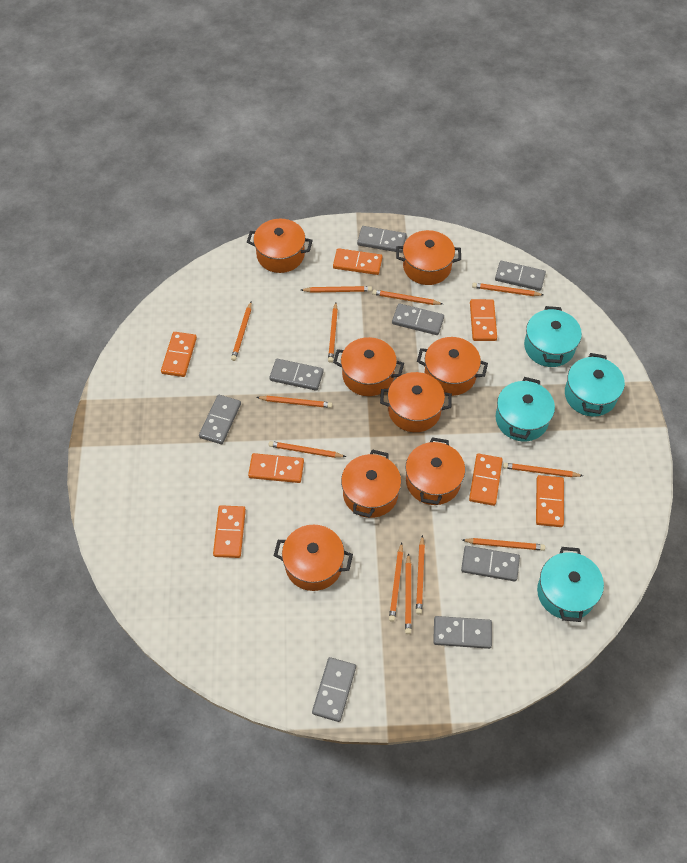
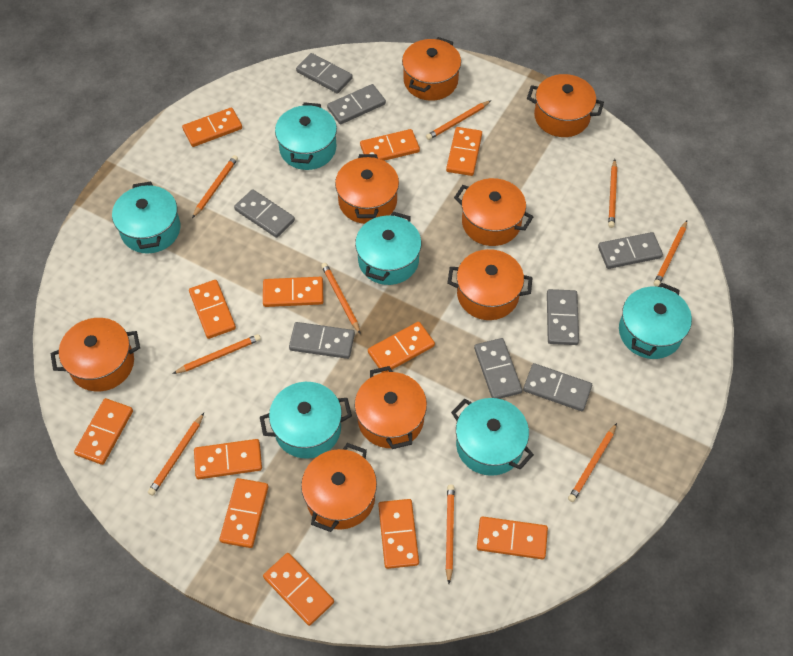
orange domino: [161,332,197,377] [213,505,246,558] [248,453,304,483] [333,248,382,275] [469,454,503,506] [470,299,497,341] [536,475,564,527] = 7 -> [74,398,133,465] [182,107,242,147] [189,280,236,339] [194,439,262,479] [220,478,268,548] [263,277,324,307] [263,553,334,626] [360,129,420,161] [368,322,435,373] [378,499,419,569] [446,127,482,176] [477,517,548,559] = 12
orange pencil: [231,302,252,361] [256,396,332,408] [268,441,346,458] [301,286,372,293] [328,302,338,363] [372,290,443,305] [389,542,403,622] [405,553,412,634] [416,535,425,614] [462,538,545,551] [472,283,543,296] [503,463,583,477] = 12 -> [148,413,204,496] [172,334,261,374] [192,155,238,218] [321,263,361,334] [426,100,491,140] [446,485,455,584] [568,423,617,502] [608,159,617,228] [654,221,687,287] = 9
turquoise pot: [496,377,555,441] [524,306,582,367] [537,547,604,622] [565,353,625,417] = 4 -> [112,181,180,254] [260,382,352,459] [275,102,337,170] [355,211,421,285] [451,398,534,476] [619,283,692,359] = 6

